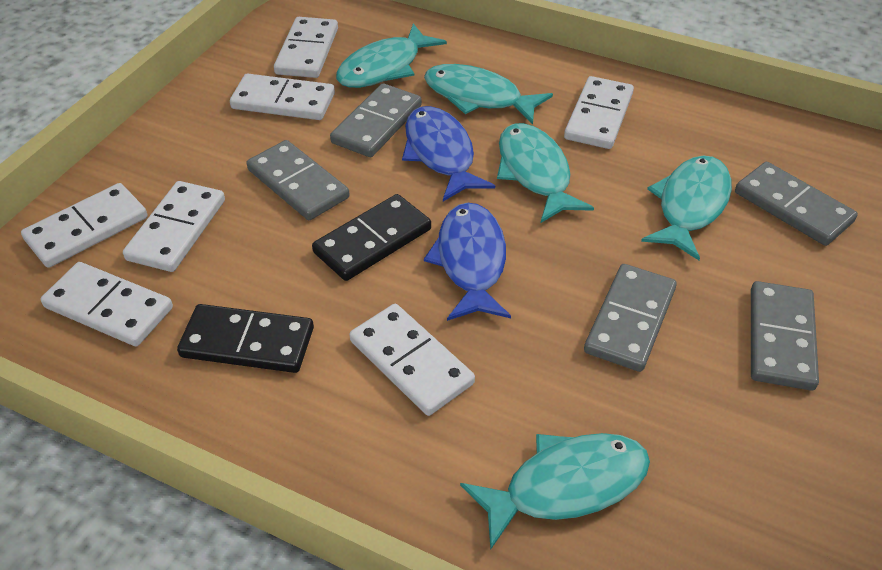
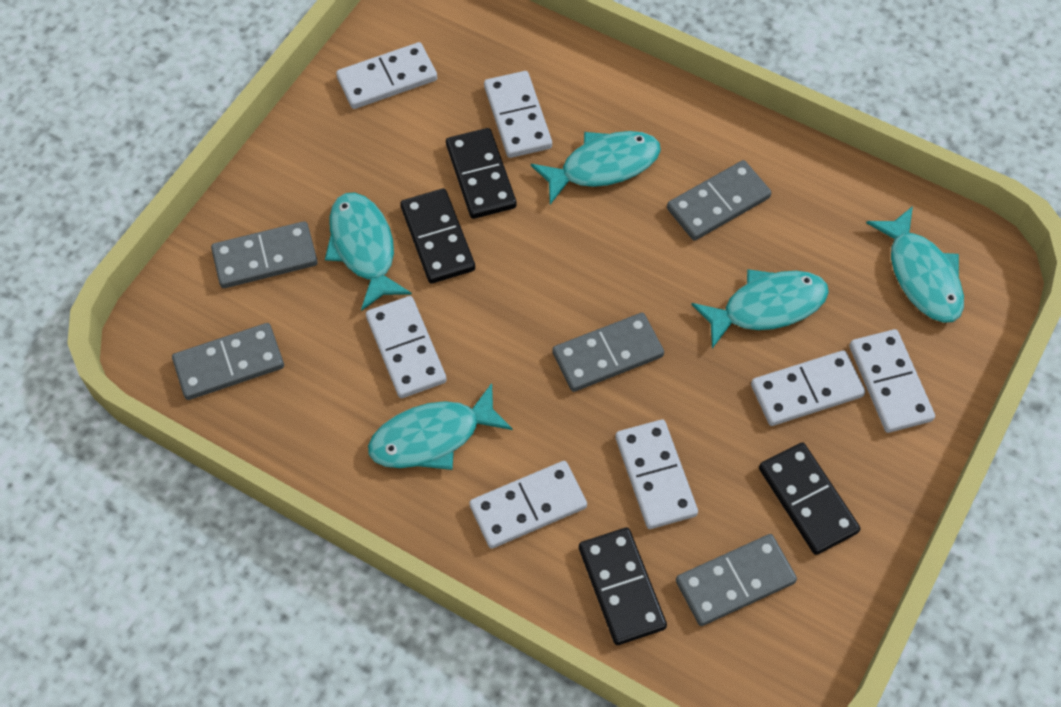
black domino: [177,304,314,373] [312,194,431,281] = 2 -> [400,188,475,284] [446,128,516,219] [579,527,667,645] [759,442,860,555] = 4
blue fish: [402,106,495,201] [424,203,511,321] = 2 -> none = 0

